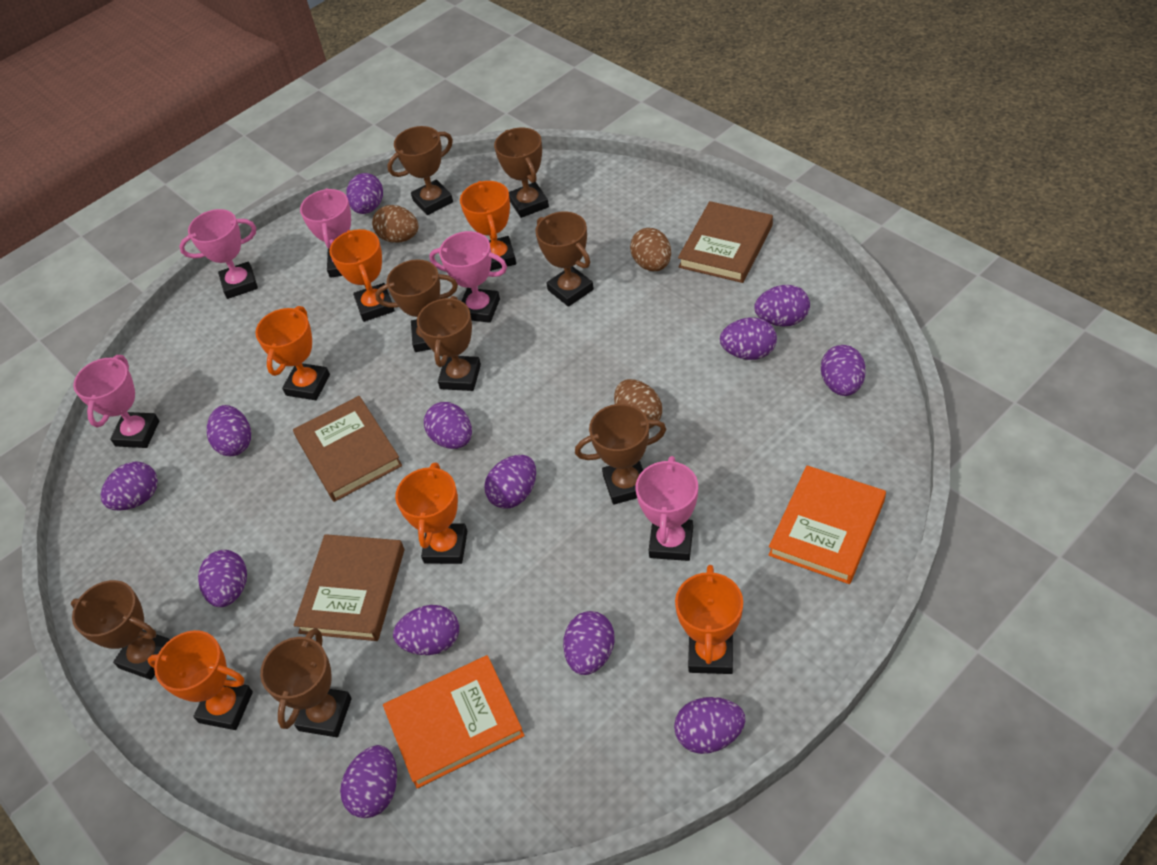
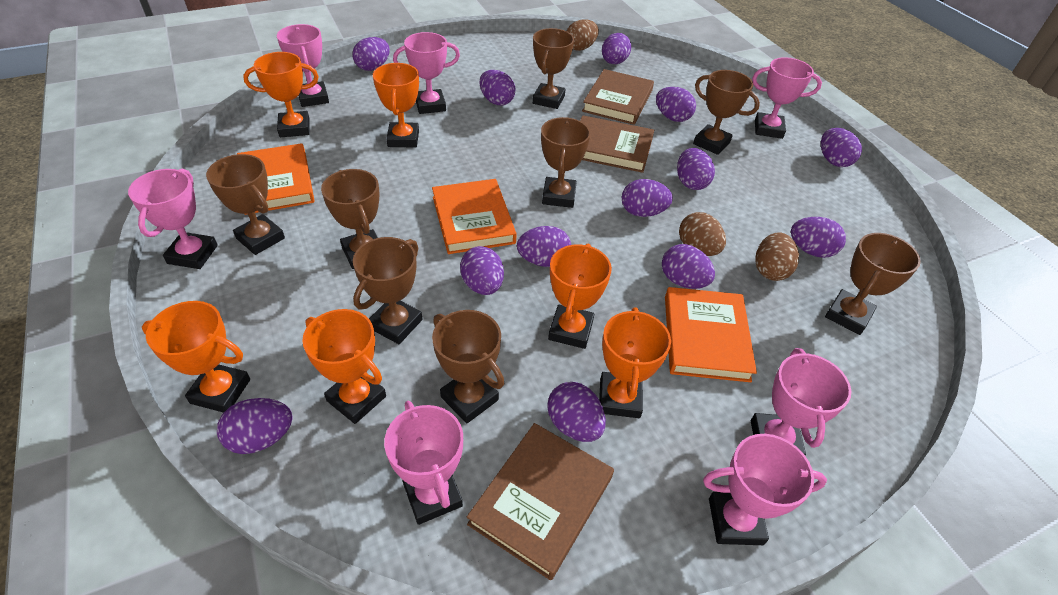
orange book: [383,655,525,789] [769,466,886,584] = 2 -> [237,143,315,215] [432,179,517,254] [665,287,757,382] = 3
pink trophy: [73,355,159,448] [179,209,258,299] [300,188,351,278] [429,231,507,323] [636,456,698,561] = 5 -> [128,169,218,269] [277,24,329,107] [384,401,463,525] [393,32,460,114] [703,434,827,545] [751,348,851,455] [752,57,822,139] = 7

